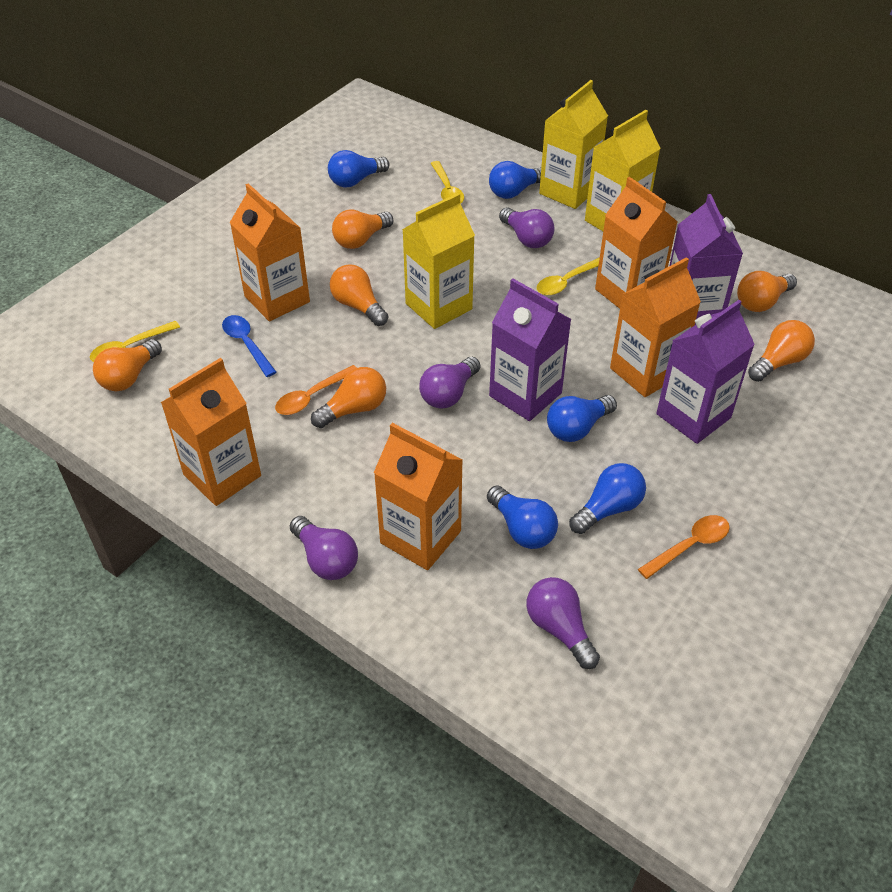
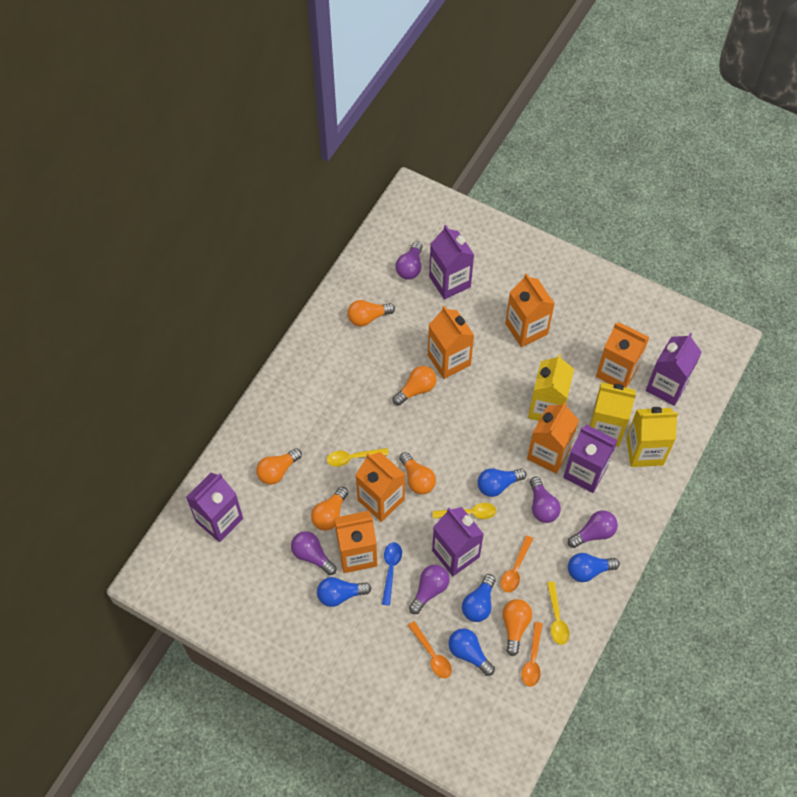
orange carton: [161,358,261,506] [230,183,310,321] [374,423,463,570] [595,177,677,309] [610,257,701,397] = 5 -> [334,511,377,573] [356,452,406,522] [428,306,474,379] [505,273,555,347] [527,402,579,474] [596,322,649,388] = 6
orange spoon: [275,365,357,415] [638,515,730,579] = 2 -> [408,621,452,678] [501,535,533,593] [521,622,543,687] = 3
purple carton: [489,279,572,421] [656,300,755,444] [670,194,743,325] = 3 -> [186,473,243,542] [429,225,474,299] [432,507,484,576] [563,424,618,493] [646,333,702,406] = 5
purple light bulb: [290,516,358,580] [419,357,480,409] [499,207,554,248] [526,577,600,669] = 4 -> [291,531,337,575] [396,241,423,280] [409,565,449,614] [530,477,561,523] [568,510,618,548] = 5

